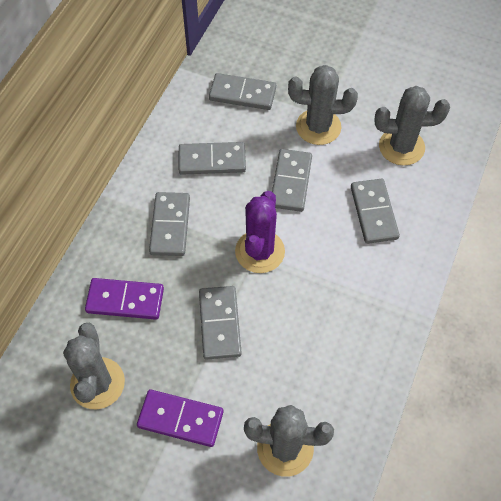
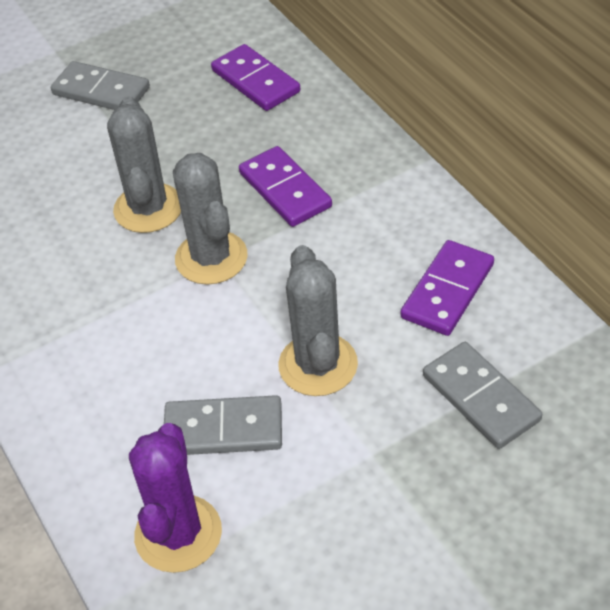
grey cactus: [63,323,125,409] [244,405,334,477] [288,65,358,145] [374,86,450,166] = 4 -> [107,96,181,233] [173,153,248,285] [278,245,358,396] = 3
grey domino: [149,192,190,256] [179,142,246,175] [199,286,242,360] [209,73,276,110] [272,149,312,212] [351,179,400,244] = 6 -> [51,61,150,110] [164,395,282,455] [423,342,542,449] = 3
purple domino: [85,278,164,320] [137,389,223,447] = 2 -> [211,44,300,111] [239,146,332,227] [401,240,494,336] = 3

